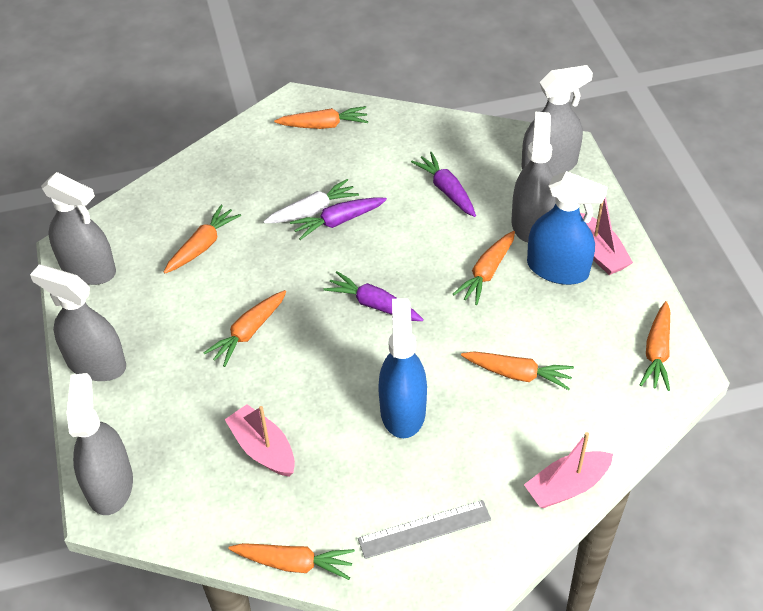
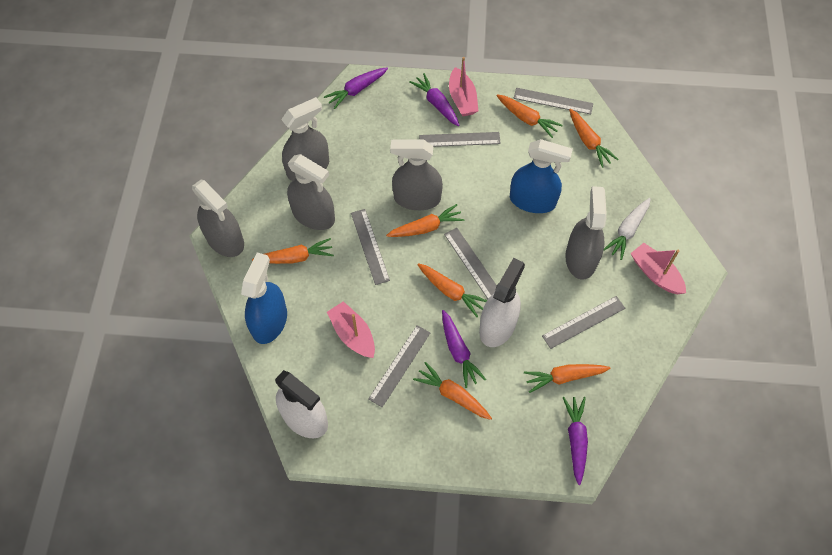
grey ruler: [358,500,491,559] = 1 -> [351,209,390,285] [369,325,430,407] [419,132,501,147] [444,228,497,299] [514,88,593,114] [542,296,625,349] = 6
purple carrot: [290,197,387,240] [323,271,423,321] [411,152,476,217] = 3 -> [324,67,388,109] [409,73,459,126] [442,310,486,388] [562,397,588,485] = 4
white spray bottle: none = 0 -> [275,370,328,438] [479,258,525,347] = 2

